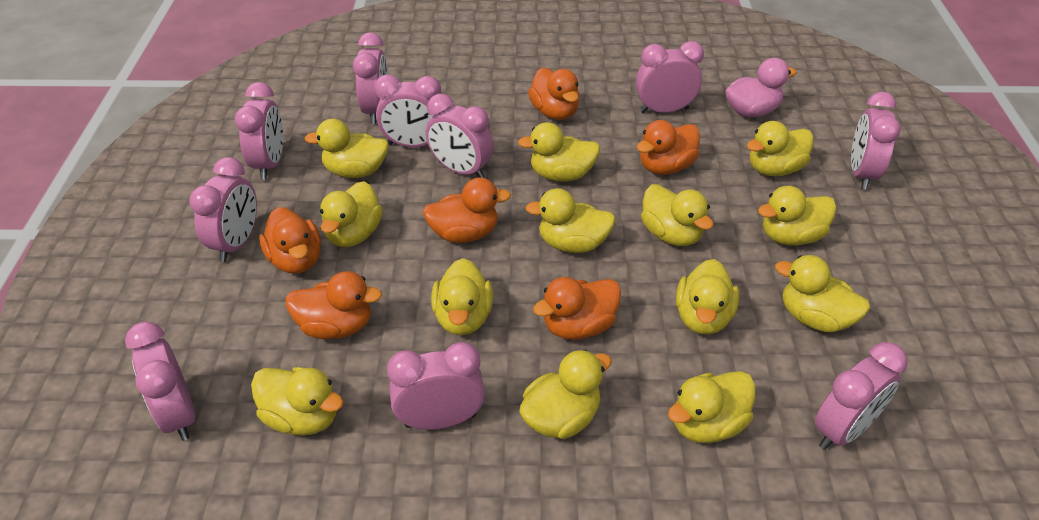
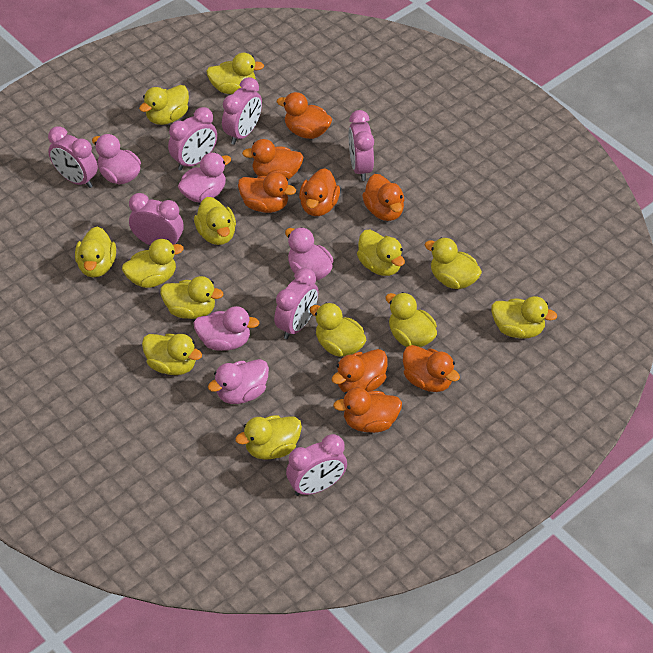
orange duck: [260,207,321,274] [285,271,382,339] [423,177,511,243] [528,67,579,120] [533,277,621,340] [637,120,700,175] = 6 -> [238,172,296,213] [242,139,304,179] [277,92,332,139] [299,168,340,216] [331,349,387,393] [333,388,402,433] [362,174,405,221] [403,345,460,392] = 8
pink clock: [125,321,195,441] [189,157,257,262] [235,82,283,179] [353,32,388,124] [374,74,441,147] [387,342,485,430] [426,94,493,178] [636,41,704,113] [815,342,908,450] [851,92,901,190] = 10 -> [48,126,98,188] [129,193,184,245] [168,107,217,171] [222,77,262,145] [274,268,318,339] [286,434,347,496] [349,110,374,181] = 7
pink duck: [725,58,797,117] = 1 -> [92,134,141,184] [178,153,231,203] [193,306,259,351] [208,359,269,404] [285,227,334,281] = 5

